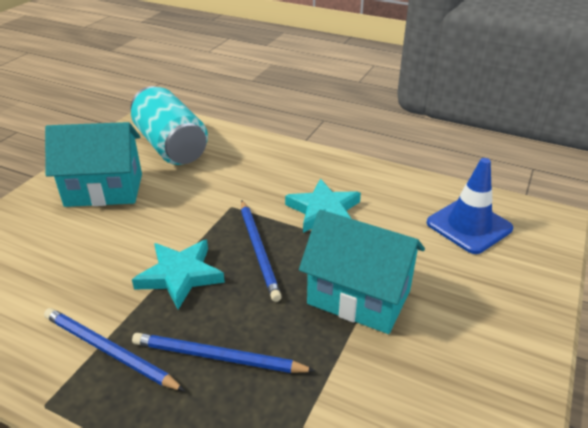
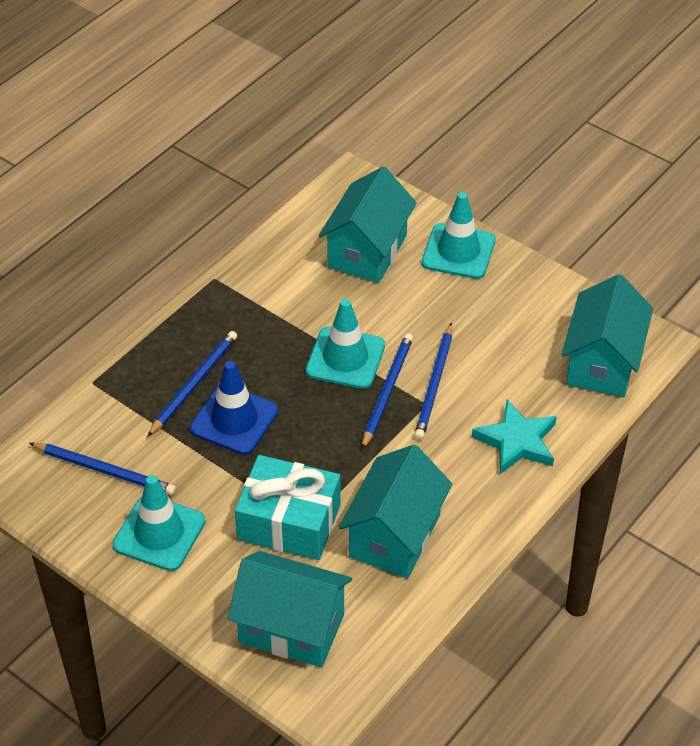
blue pencil: [44,308,185,391] [132,333,316,373] [241,201,282,302] = 3 -> [29,443,176,495] [147,331,237,437] [362,333,413,450] [414,323,452,440] = 4
turquoise can: [131,86,208,165] = 1 -> none = 0
turquoise gift: none = 0 -> [235,455,341,560] = 1
turquoise house: [45,122,142,207] [299,210,425,334] = 2 -> [228,551,352,667] [318,167,417,283] [338,445,452,578] [561,274,653,398] = 4
turquoise star: [132,240,225,309] [285,179,361,233] = 2 -> [472,399,557,474] = 1
turquoise traffic cone: none = 0 -> [113,475,206,571] [306,299,385,389] [422,192,496,279] = 3

